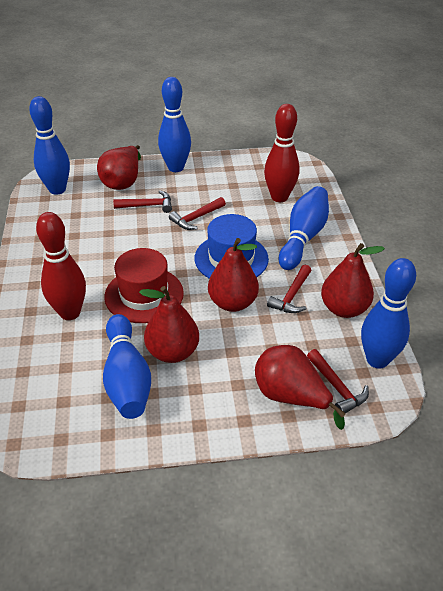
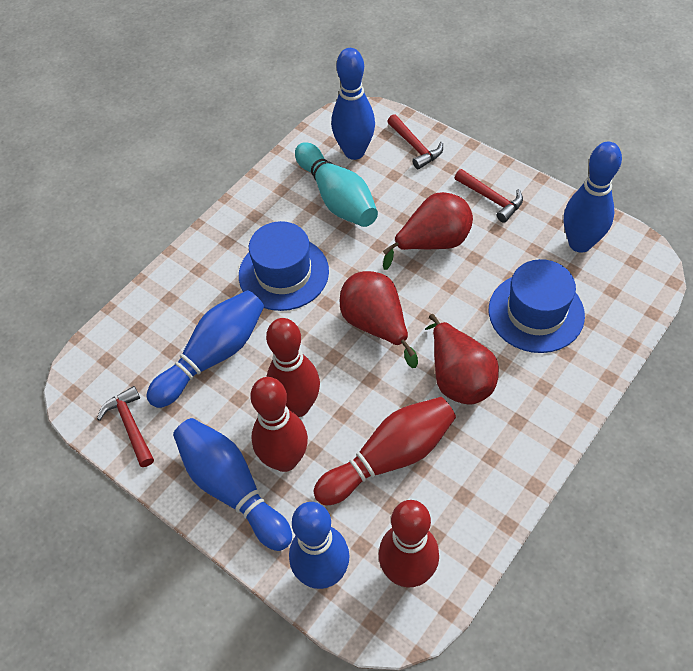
blue hat: [195,214,269,279] = 1 -> [239,221,329,311] [489,259,585,353] = 2
red bowling pin: [36,212,86,320] [264,104,299,202] = 2 -> [250,377,308,472] [266,318,320,417] [313,397,456,505] [379,500,439,587] = 4
red hammer: [113,190,172,213] [169,197,226,230] [267,265,311,313] [307,349,369,413] = 4 -> [97,386,154,467] [387,114,443,169] [455,169,523,223] = 3
red hat: [104,248,184,323] = 1 -> none = 0
red pear: [97,145,141,190] [139,286,199,363] [208,238,259,312] [255,345,346,430] [321,243,385,318] = 5 -> [340,271,418,368] [383,192,473,270] [425,314,499,405] = 3
turquoise bowling pin: none = 0 -> [295,142,378,227] = 1

